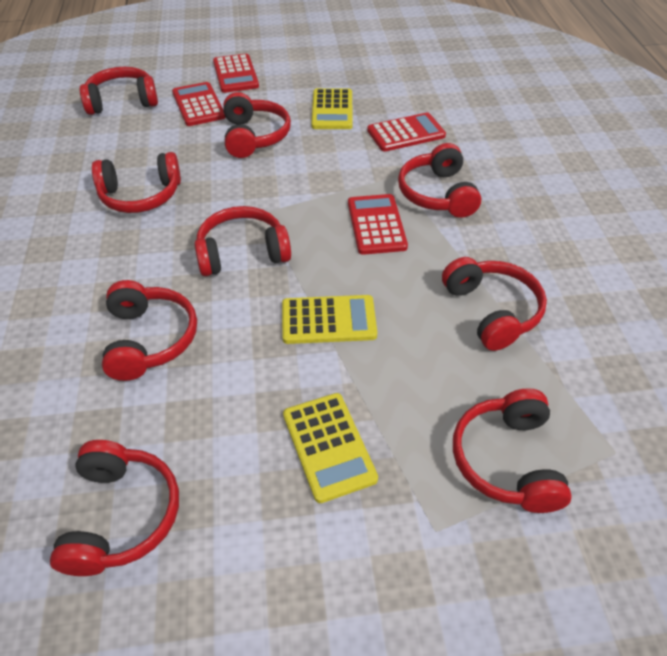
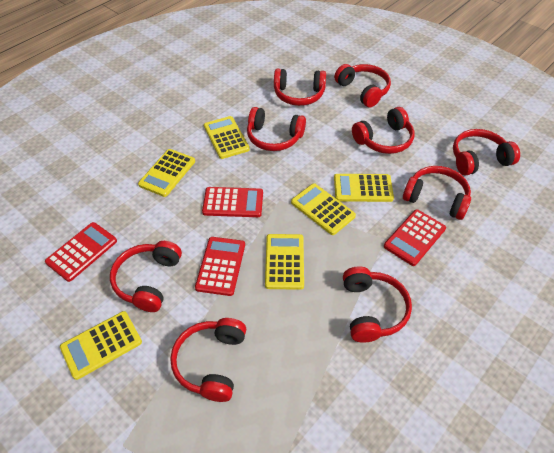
yellow calculator: [282,295,377,344] [283,393,378,503] [311,88,353,129] = 3 -> [60,311,142,380] [138,149,195,197] [204,116,250,159] [265,234,304,290] [291,183,356,235] [334,174,394,202] = 6

